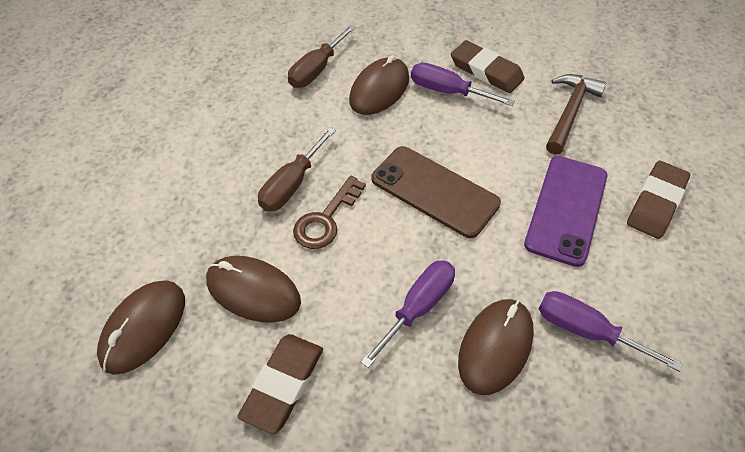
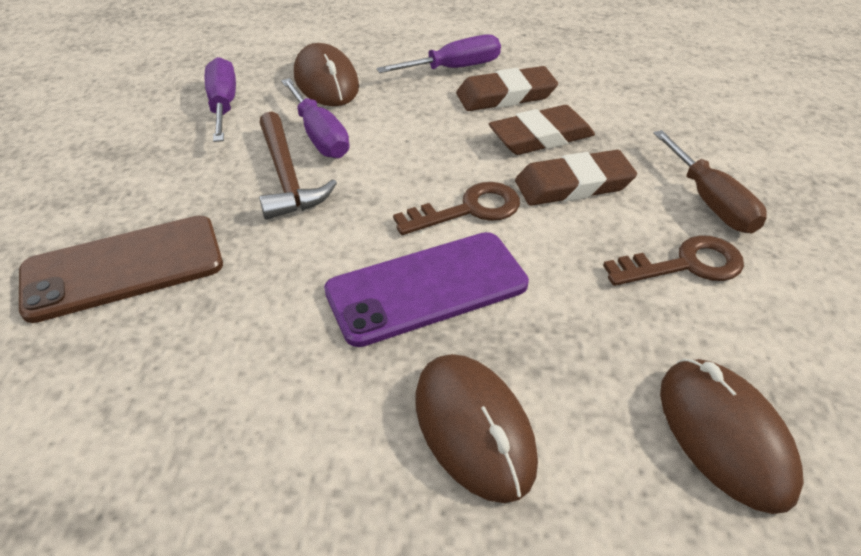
brown key: [293,176,366,249] = 1 -> [393,182,520,235] [603,235,744,286] = 2
brown mouse: [97,280,185,375] [206,256,301,323] [349,55,409,115] [458,299,534,395] = 4 -> [294,43,359,106] [416,354,538,503] [660,358,804,514] = 3
brown screwdriver: [258,127,336,211] [288,24,356,88] = 2 -> [653,130,767,233] = 1

